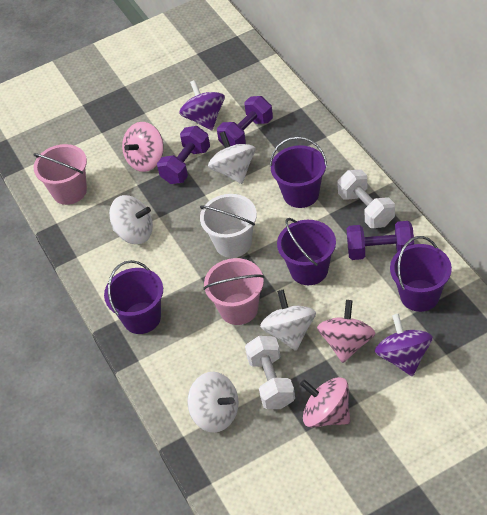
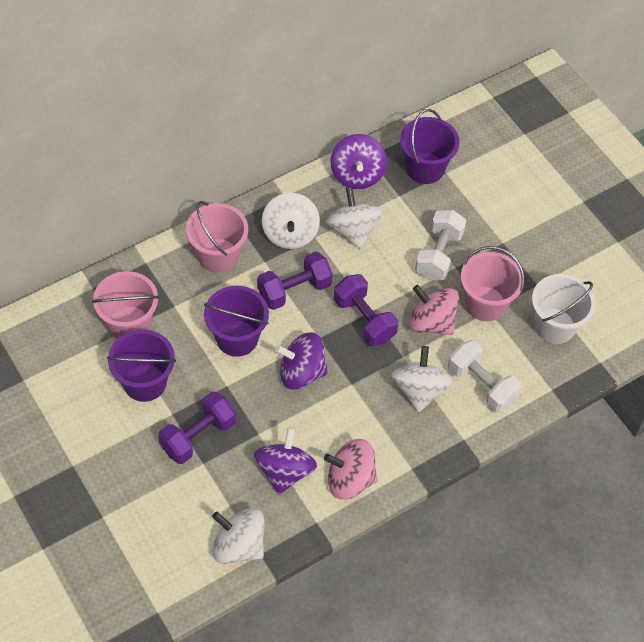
pink bucket: [33,144,87,205] [203,258,264,325] = 2 -> [92,271,159,339] [186,201,248,273] [461,246,524,321] = 3
pink spinning top: [122,122,164,172] [300,377,350,428] [317,300,375,363] = 3 -> [324,439,378,500] [408,285,459,335] = 2
purple bucket: [104,260,163,334] [270,136,327,208] [277,218,336,285] [390,236,452,312] = 4 -> [107,330,176,402] [204,286,269,357] [400,109,460,184] = 3
purple spinning top: [179,80,225,130] [375,313,433,377] = 2 -> [254,427,317,495] [275,332,328,390] [330,134,387,189] = 3

